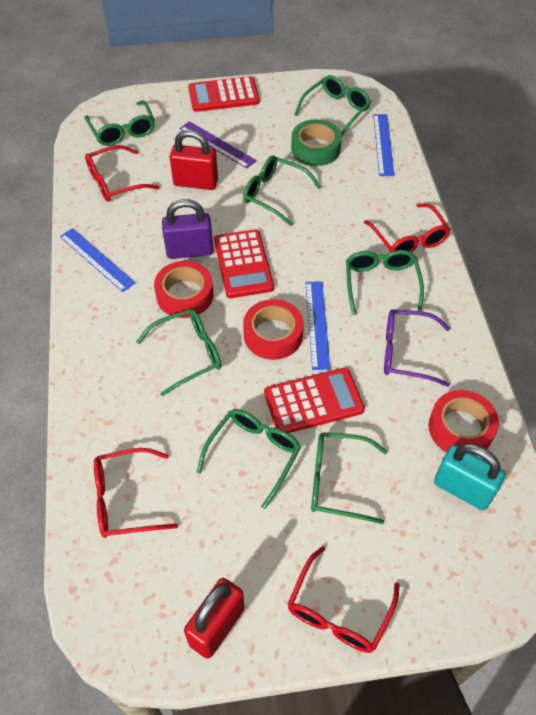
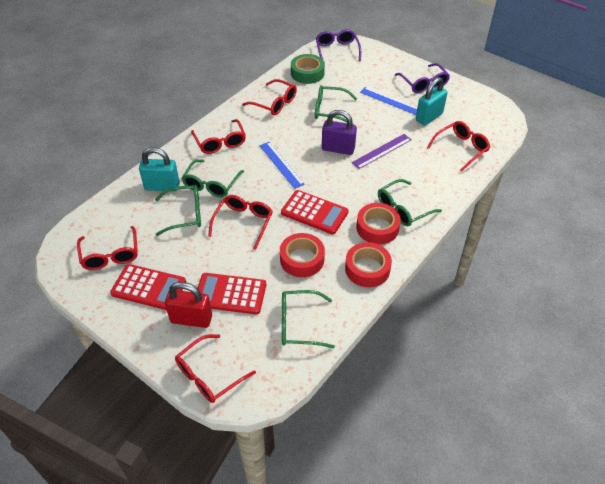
blue ruler: [60,228,136,292] [306,281,330,370] [373,114,394,176] = 3 -> [260,142,305,189] [360,87,418,115] = 2
green glasses: [85,100,155,146] [136,309,221,396] [197,409,301,509] [243,155,321,226] [294,75,371,136] [311,432,388,524] [346,250,424,315] = 7 -> [155,185,201,236] [182,159,244,197] [282,290,335,348] [315,85,357,123] [378,179,442,226] = 5
purple glasses: [384,309,450,387] = 1 -> [316,29,361,62] [395,63,450,93] = 2
red glasses: [85,145,160,202] [94,448,178,538] [288,546,399,653] [364,203,451,253] = 4 -> [77,226,138,270] [175,334,256,403] [191,119,246,154] [208,195,273,250] [242,79,297,115] [427,121,490,172] = 6
red padlock: [170,130,218,190] [184,578,245,659] = 2 -> [165,282,212,328] = 1
turquoise padlock: [434,443,505,510] = 1 -> [139,147,180,191] [416,77,448,125] = 2

